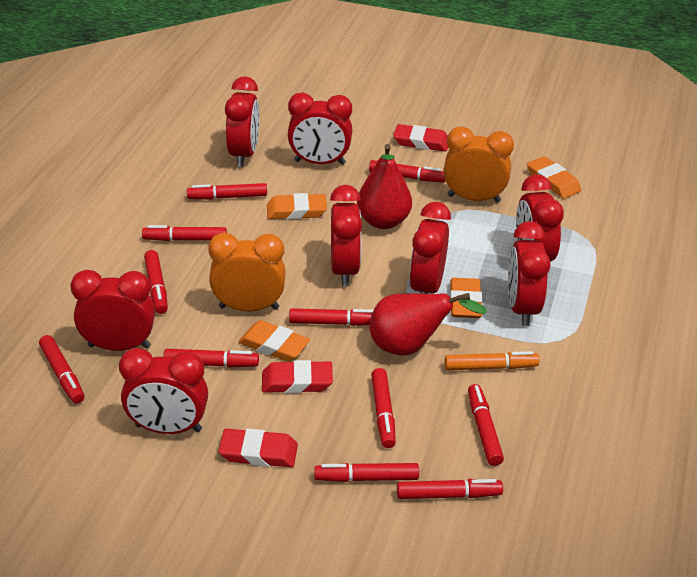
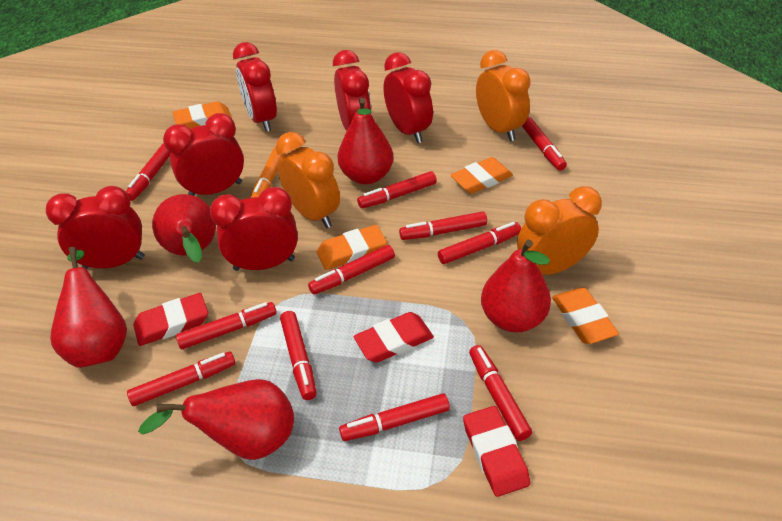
orange clock: [208,233,286,312] [444,127,514,203] = 2 -> [276,132,340,228] [476,50,531,141] [517,186,602,275] = 3
red clock: [71,270,155,351] [119,348,208,434] [225,76,260,167] [288,93,352,165] [330,185,362,287] [409,202,451,294] [508,221,551,326] [516,174,564,262] = 8 -> [46,186,145,269] [163,113,244,196] [210,187,298,271] [233,42,277,132] [333,50,372,131] [384,52,433,143] = 6
red pear: [357,144,412,229] [369,293,487,355] = 2 -> [50,247,127,368] [138,379,294,460] [152,194,216,263] [338,98,393,184] [481,240,551,333] = 5

